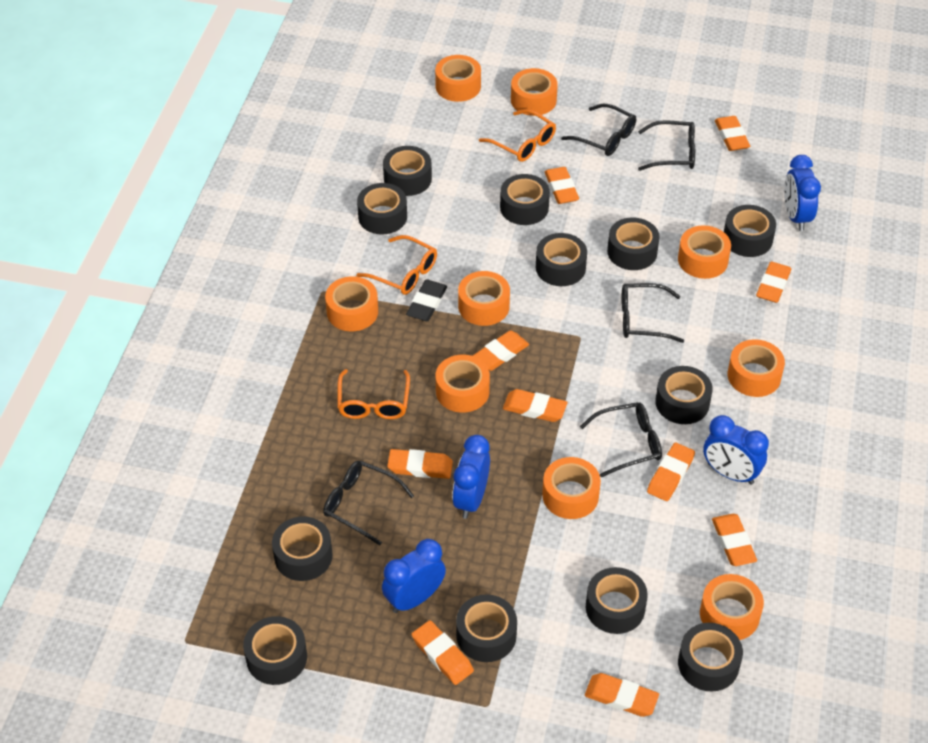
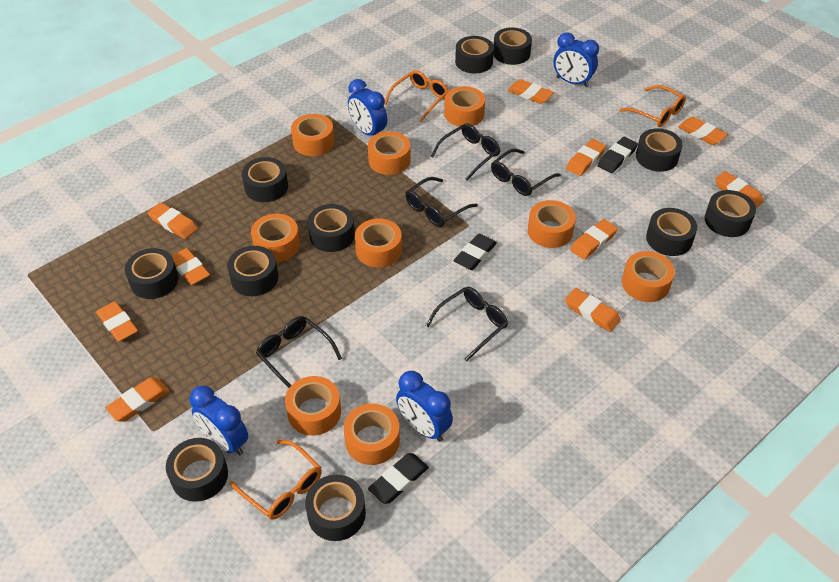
black eraser: [406,279,447,321] = 1 -> [368,453,429,504] [453,234,497,270] [598,137,638,173] = 3
black tape: [243,616,307,685] [272,516,333,581] [357,183,407,235] [383,146,432,196] [456,595,517,662] [500,174,550,225] [536,233,587,286] [586,567,648,634] [607,218,660,270] [656,366,713,424] [678,623,743,691] [724,205,776,257] = 12 -> [125,248,178,299] [166,438,228,502] [227,246,278,296] [242,157,288,202] [305,475,366,541] [307,204,355,252] [455,36,494,74] [494,27,532,65] [636,128,683,172] [646,208,697,256] [705,190,756,237] = 11

